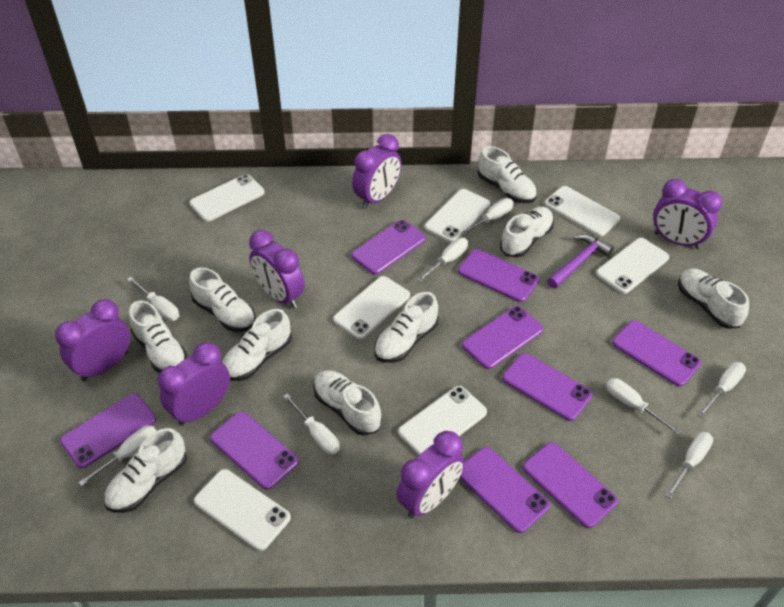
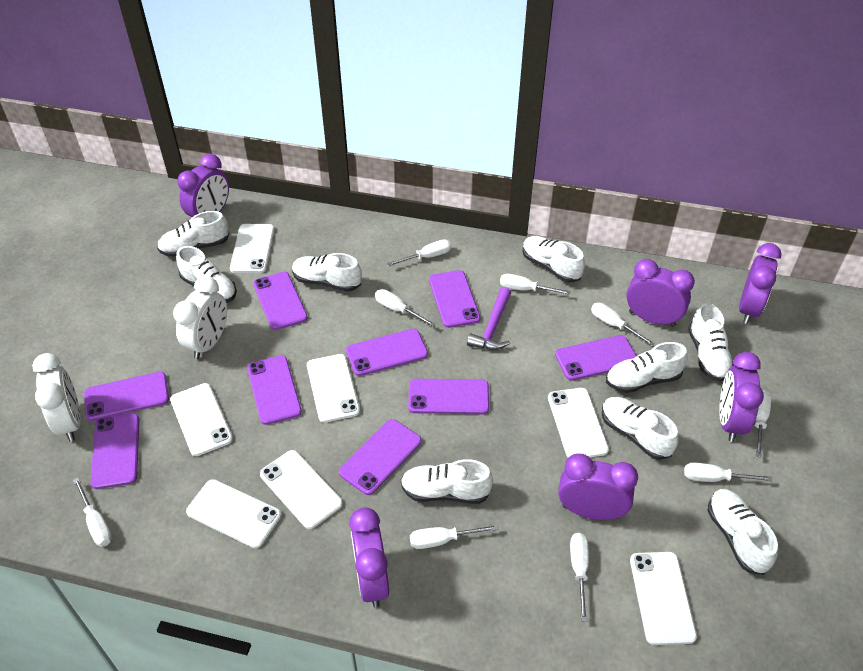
white clock: none = 0 -> [32,353,81,442] [173,276,227,359] = 2
white screwdriver: [78,426,156,486] [127,277,179,321] [283,393,340,455] [417,238,468,283] [460,198,514,236] [606,378,681,435] [665,432,713,499] [697,362,746,418] = 8 -> [73,478,112,547] [375,289,435,327] [387,240,451,266] [410,525,499,549] [500,274,570,295] [570,533,589,622] [591,303,655,346] [684,463,772,482] [755,391,771,458] = 9

